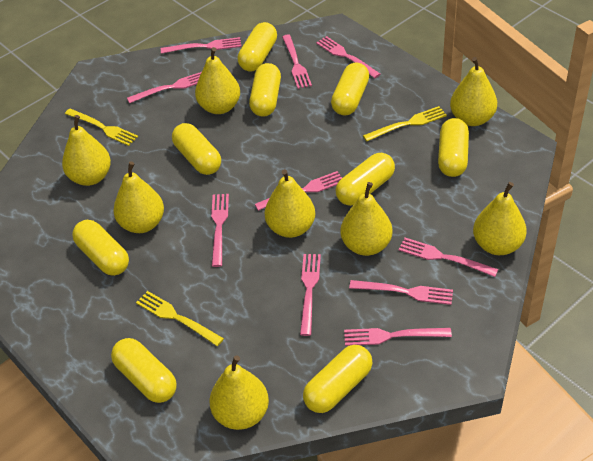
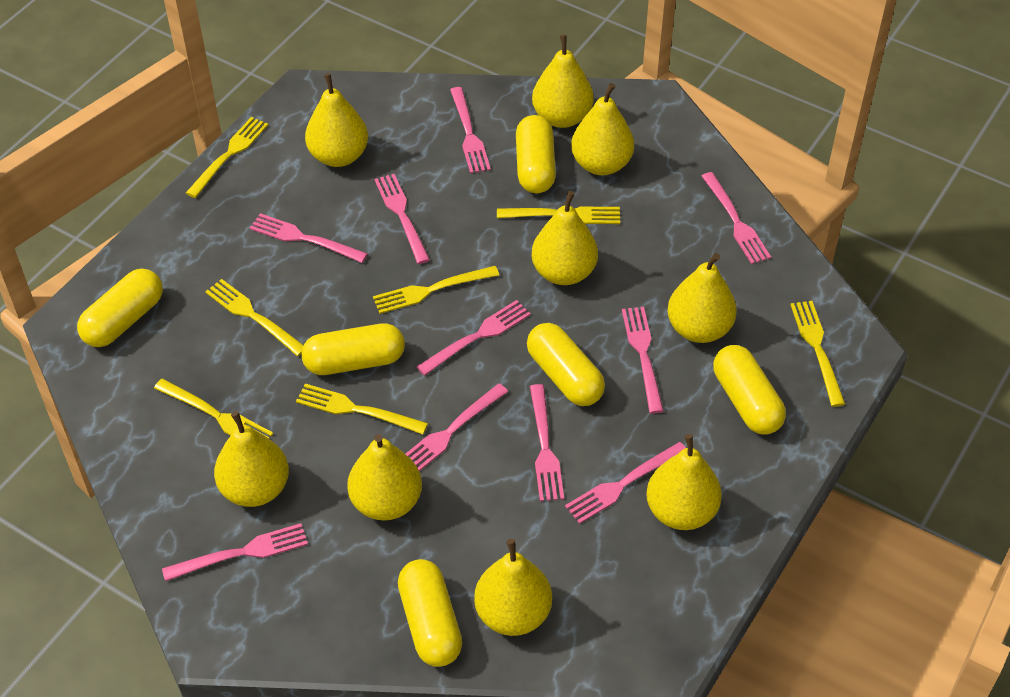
yellow capsule: [72,220,129,276] [111,338,177,403] [172,123,221,175] [238,22,277,72] [249,63,281,117] [303,345,372,413] [331,63,369,116] [336,153,395,206] [438,118,469,177] = 9 -> [77,268,163,347] [301,323,405,375] [398,559,462,667] [516,115,556,193] [527,323,605,406] [713,345,786,435] = 6
yellow fork: [65,109,138,146] [136,291,224,346] [363,106,447,141] = 3 -> [154,378,273,439] [186,117,268,198] [205,279,303,356] [296,384,428,434] [373,266,499,314] [497,206,620,224] [790,301,845,407] = 7
yellow pear: [62,115,111,186] [113,162,164,233] [195,47,240,114] [209,355,269,430] [265,169,315,238] [340,182,392,256] [450,57,497,126] [473,182,527,255] = 8 -> [214,411,289,507] [305,73,368,167] [347,434,422,521] [474,539,552,636] [531,191,598,285] [532,34,594,128] [571,83,634,175] [646,434,722,530] [667,253,737,343] = 9

